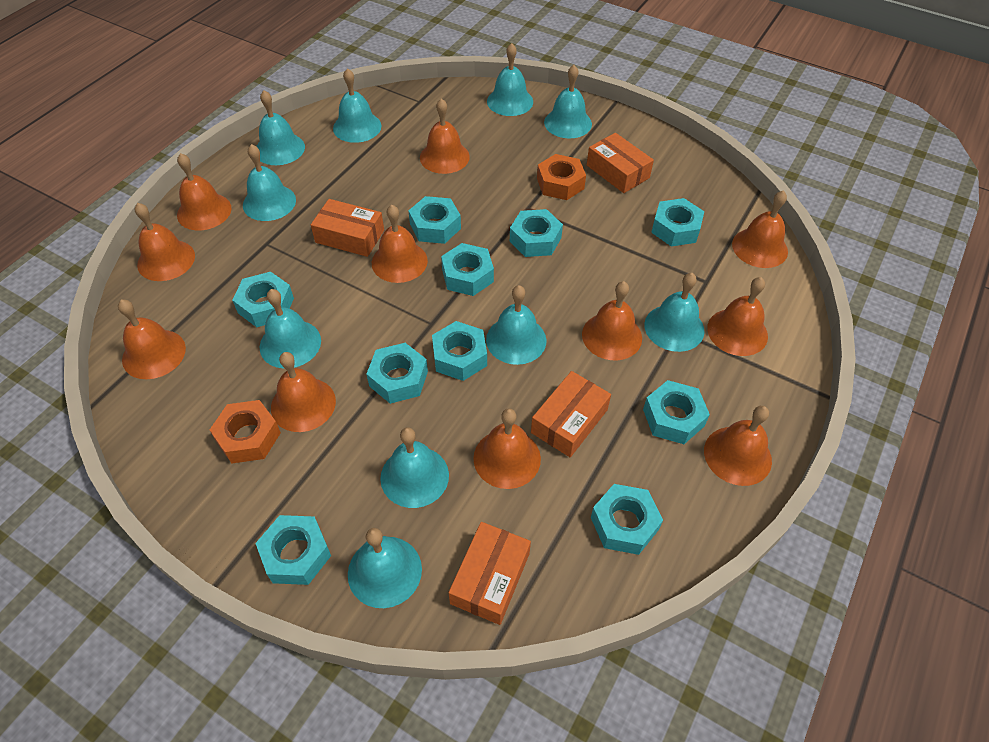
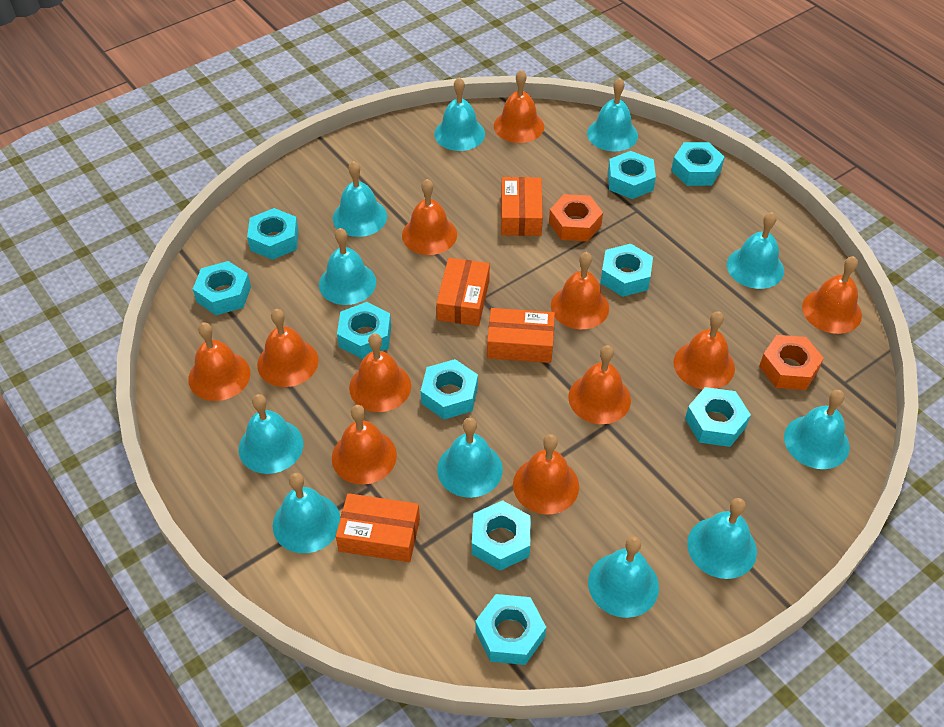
turquoise bell: [243,144,296,221] [256,90,305,165] [260,289,321,369] [333,68,382,143] [348,528,422,608] [380,427,449,508] [486,285,547,365] [487,43,533,116] [544,65,592,138] [644,273,705,352] = 10 -> [239,394,303,474] [273,473,340,553] [319,228,376,305] [333,161,387,237] [434,78,485,151] [437,418,503,498] [587,78,638,152] [588,536,659,618] [687,498,757,579] [727,212,784,289] [784,390,850,469] = 11

